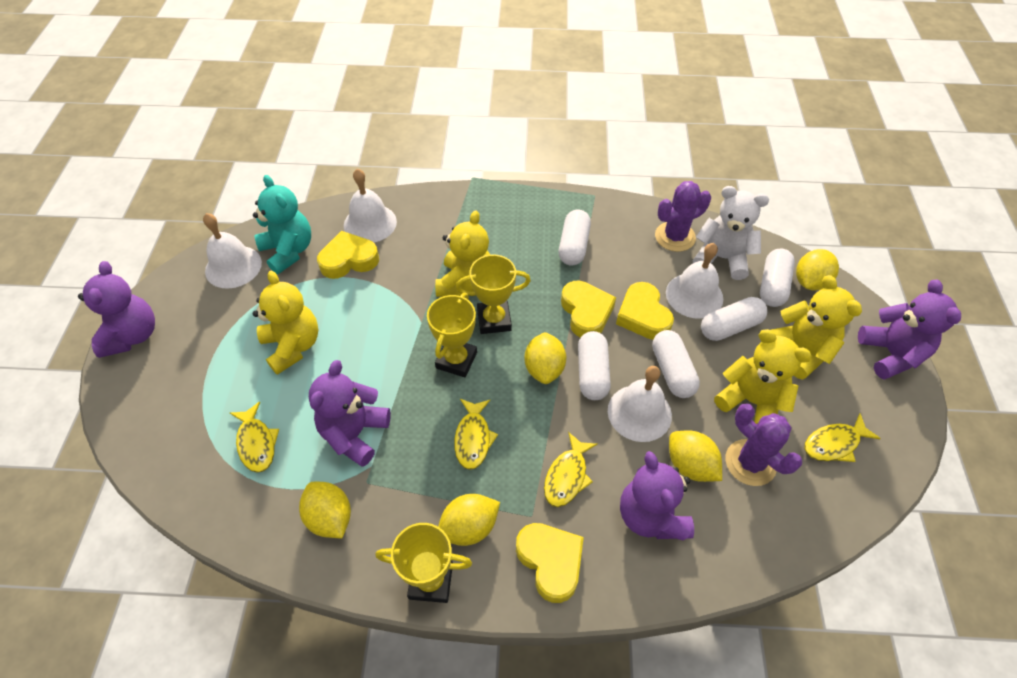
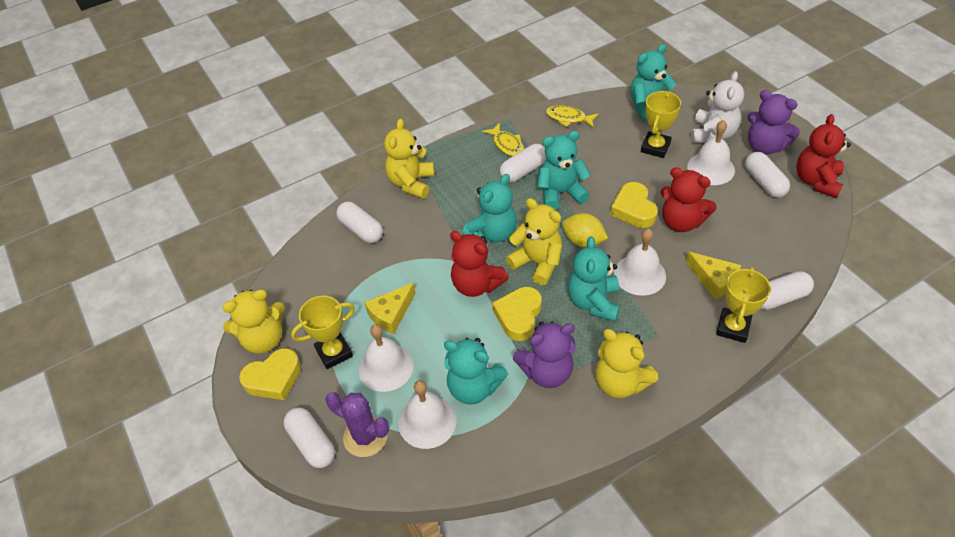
purple cactus: [655,181,711,252] [725,404,802,486] = 2 -> [326,392,389,457] = 1
purple teddy bear: [78,261,155,358] [309,360,391,467] [620,451,694,540] [858,279,961,380] = 4 -> [513,322,576,388] [747,90,800,155] = 2
red teddy bear: none = 0 -> [450,231,509,297] [661,167,717,232] [796,114,851,198] = 3
turquoise teddy bear: [253,175,311,274] = 1 -> [444,338,508,405] [463,174,517,242] [538,131,591,210] [568,236,620,321] [630,44,676,124] = 5
yellow cheese: none = 0 -> [364,283,416,334] [686,252,741,300] = 2
yellow fish: [230,401,279,473] [454,399,498,470] [544,432,598,507] [804,413,881,462] = 4 -> [482,123,524,157] [546,105,599,128] = 2
yellow heart: [317,231,379,279] [516,523,584,603] [561,280,616,338] [616,282,674,340] = 4 -> [239,348,301,400] [492,287,542,341] [610,182,658,228] = 3
yellow lemon: [299,482,351,538] [438,494,500,546] [524,332,566,384] [669,430,722,482] [796,249,839,291] = 5 -> [562,213,608,247] = 1

